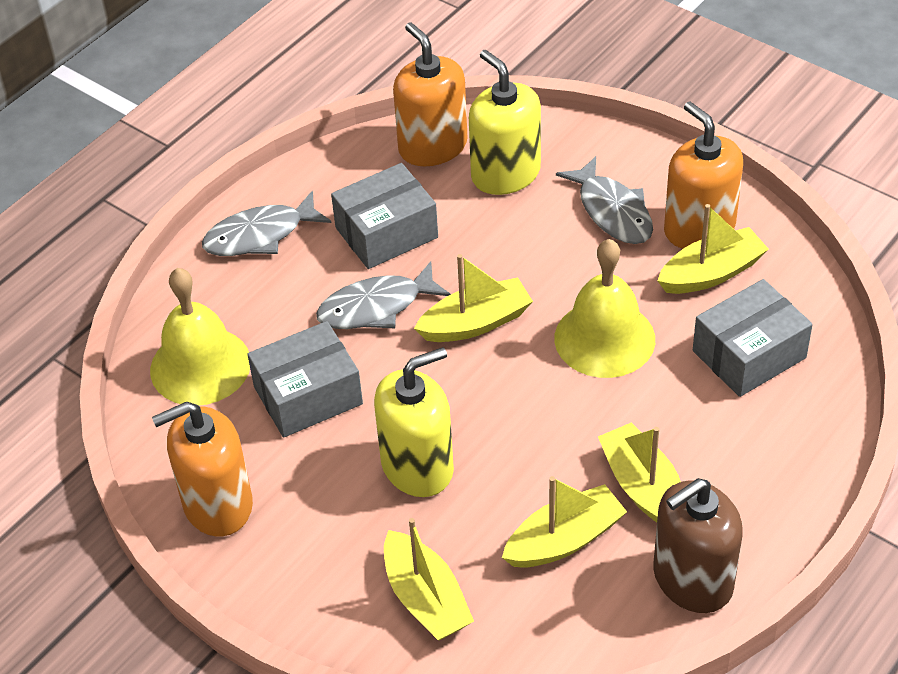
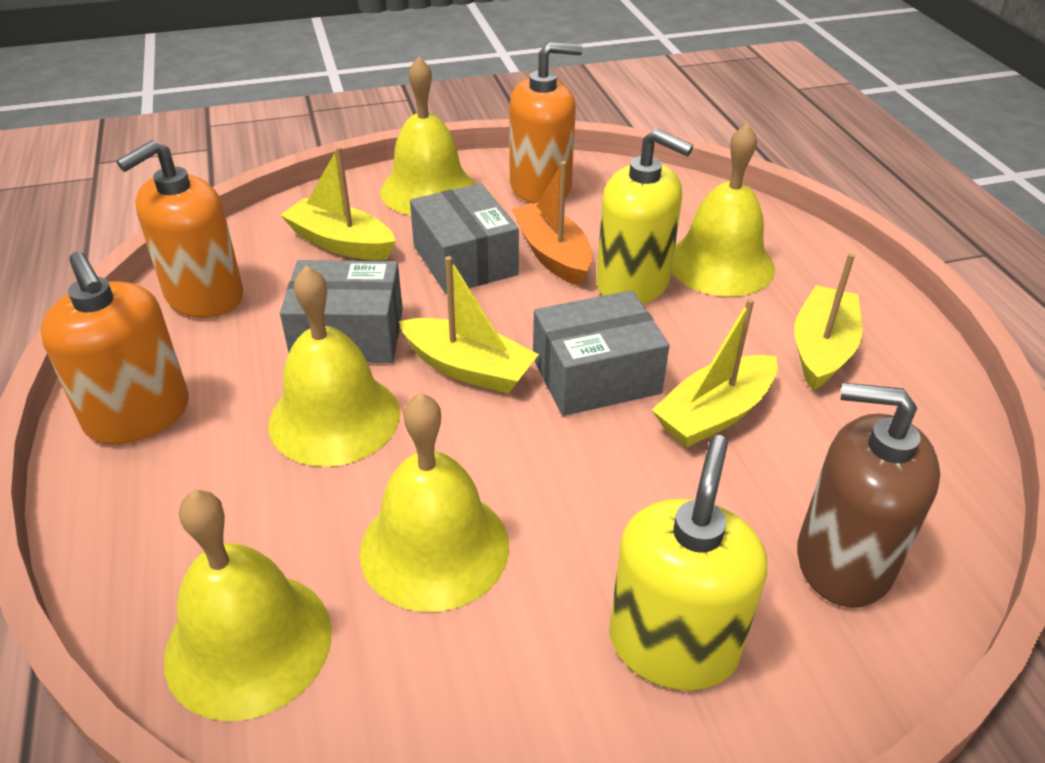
grey fish: [202,191,331,256] [316,261,451,329] [556,156,653,244] = 3 -> none = 0
orange boat: none = 0 -> [512,161,592,286] = 1
yellow bell: [150,268,250,405] [554,239,655,378] = 2 -> [164,490,332,721] [269,265,400,467] [360,393,509,612] [380,57,475,215] [671,123,775,297] = 5
yellow boat: [384,518,474,641] [414,254,533,342] [502,476,627,568] [598,422,681,523] [657,204,769,294] = 5 -> [281,147,396,260] [399,256,539,394] [652,298,778,447] [794,253,863,390] = 4

